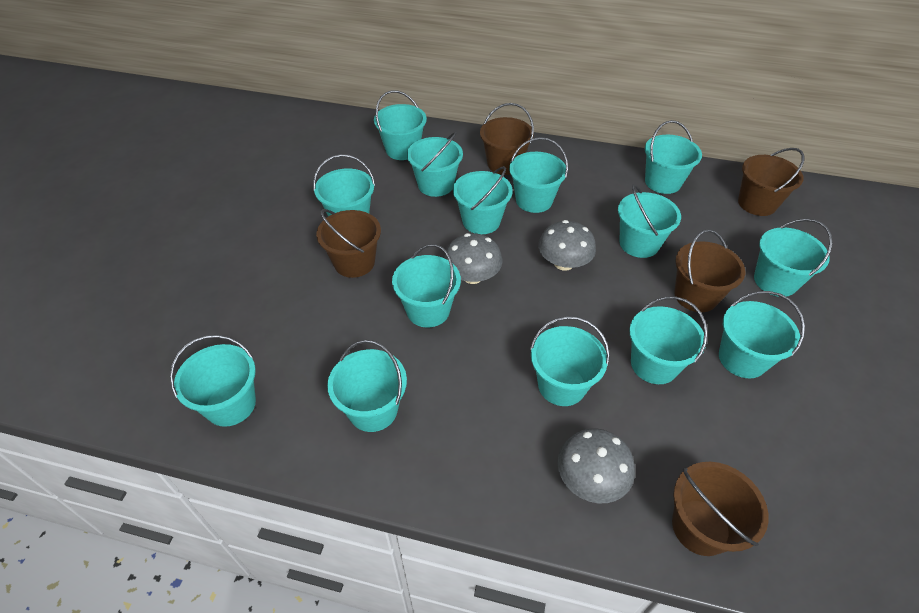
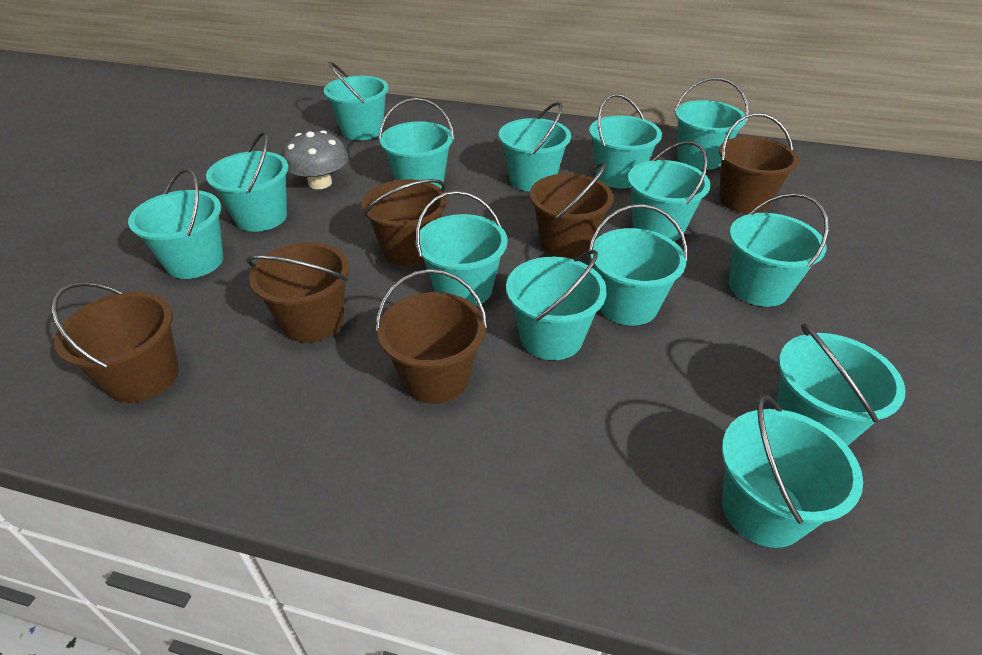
brown bucket: [316,209,381,278] [480,103,534,175] [672,462,769,556] [674,229,745,312] [738,148,805,216] = 5 -> [51,282,178,403] [246,242,350,343] [362,179,447,266] [376,269,487,404] [530,162,614,259] [719,113,799,214] = 6
grey mushroom: [444,233,502,284] [538,220,596,271] [557,428,635,503] = 3 -> [282,130,349,189] = 1

